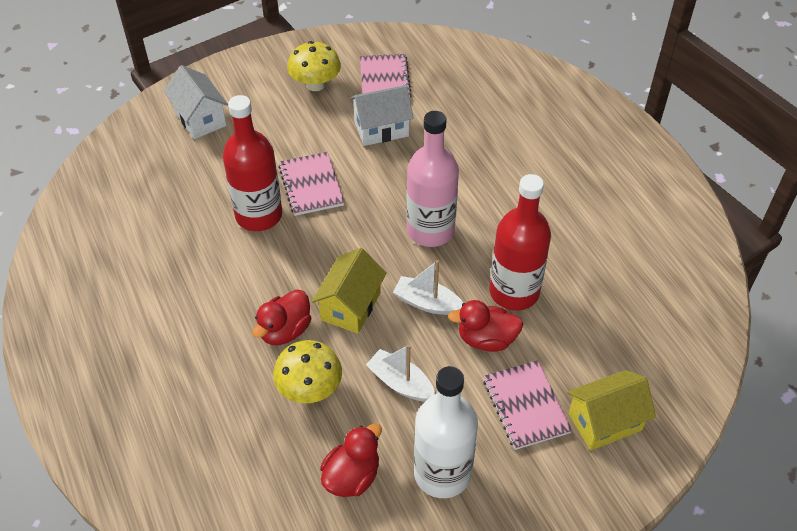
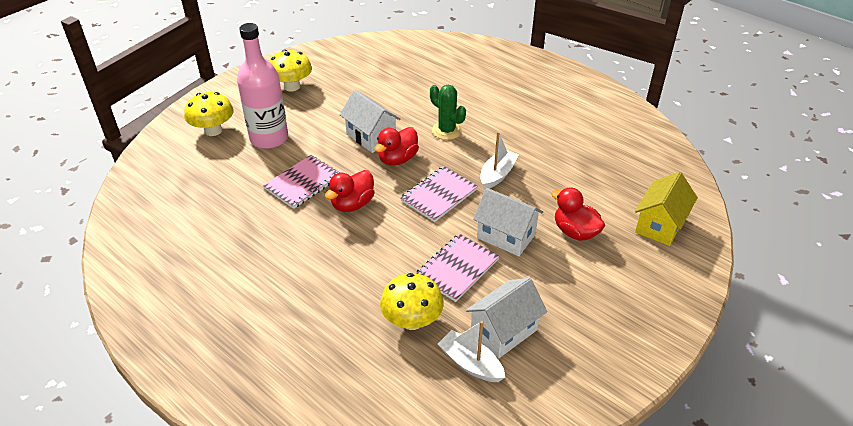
green cactus: none = 0 -> [430,85,466,140] = 1
red bottle: [223,95,282,231] [490,174,551,311] = 2 -> none = 0
white bottle: [414,366,478,498] = 1 -> none = 0
white house: [164,65,228,139] [349,85,414,146] = 2 -> [340,90,400,153] [466,278,547,358] [473,188,543,256] = 3
yellow house: [312,248,387,334] [567,370,656,451] = 2 -> [635,172,698,246] = 1
yellow mushroom: [273,340,342,404] [287,41,341,91] = 2 -> [184,92,234,136] [269,49,312,92] [380,273,444,330] = 3

